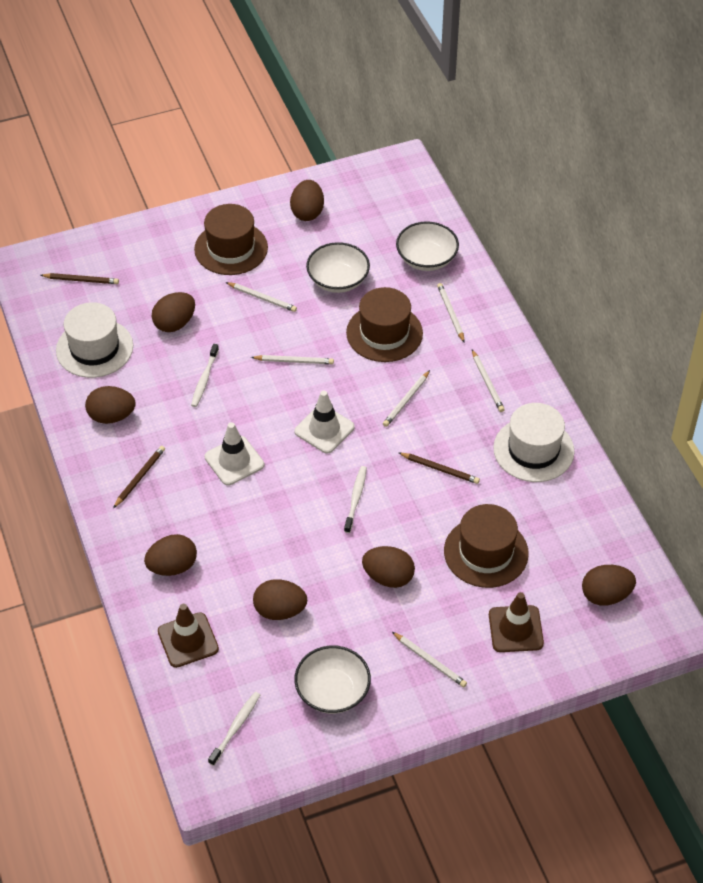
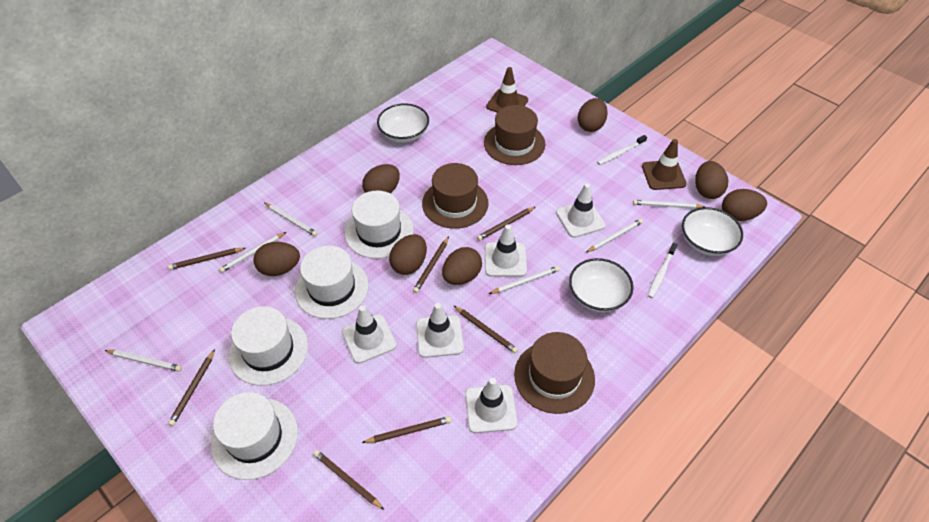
brown pencil: [40,273,119,284] [113,446,165,508] [399,453,480,484] = 3 -> [168,248,245,270] [168,349,215,426] [313,450,384,510] [362,416,451,443] [413,237,449,293] [454,306,518,354] [477,206,536,241] = 7
white hat: [56,302,133,378] [493,403,574,482] = 2 -> [211,392,298,480] [229,306,308,386] [295,246,369,319] [345,190,414,259] = 4
white toothbrush: [191,344,219,407] [208,692,260,766] [344,466,367,533] = 3 -> [597,135,647,165] [648,243,678,298] = 2
white traffic cone: [205,422,264,486] [294,391,355,454] = 2 -> [342,305,397,364] [416,303,464,358] [465,378,517,433] [485,224,527,277] [556,183,606,238] = 5

